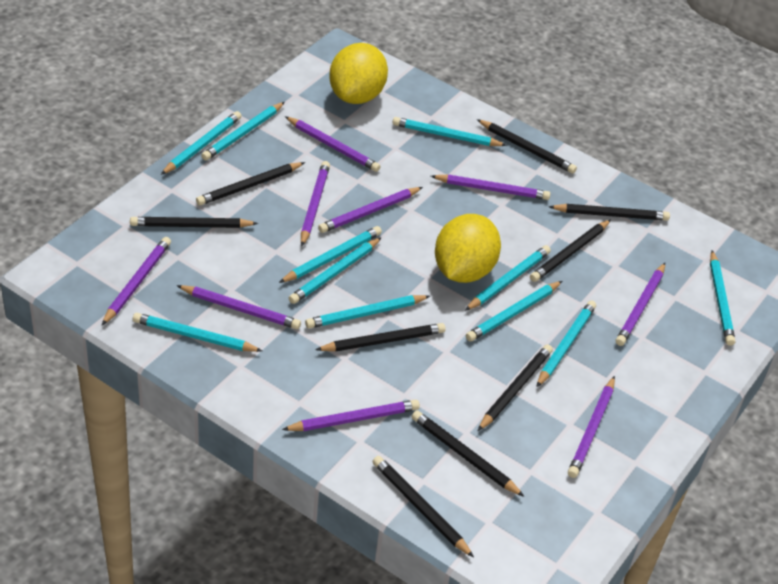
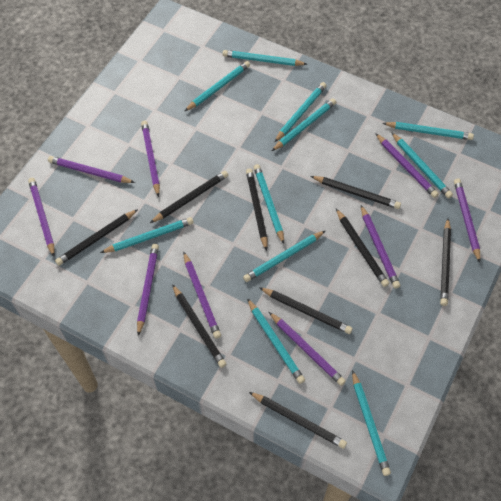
yellow lemon: [329,43,388,104] [435,214,501,283] = 2 -> none = 0

